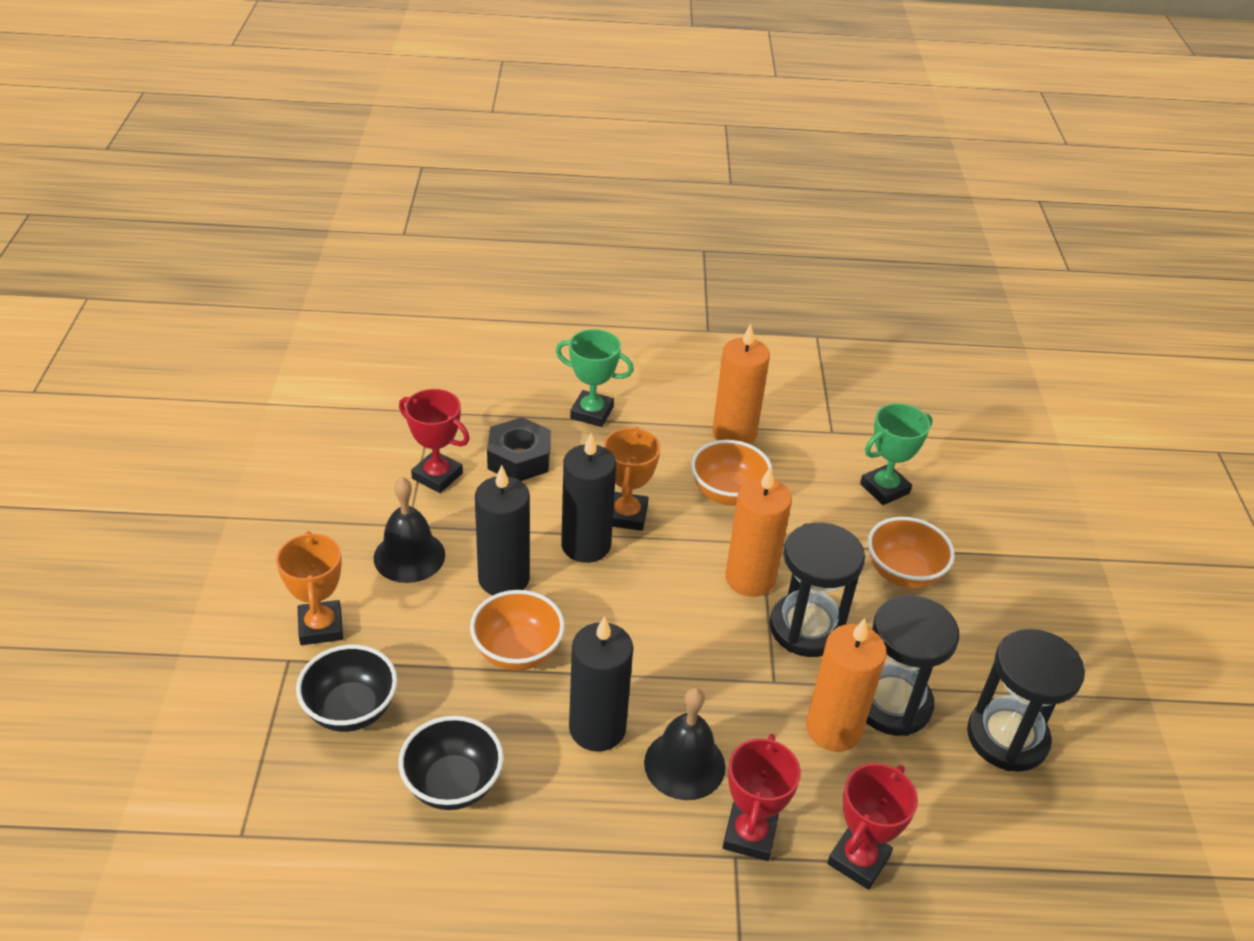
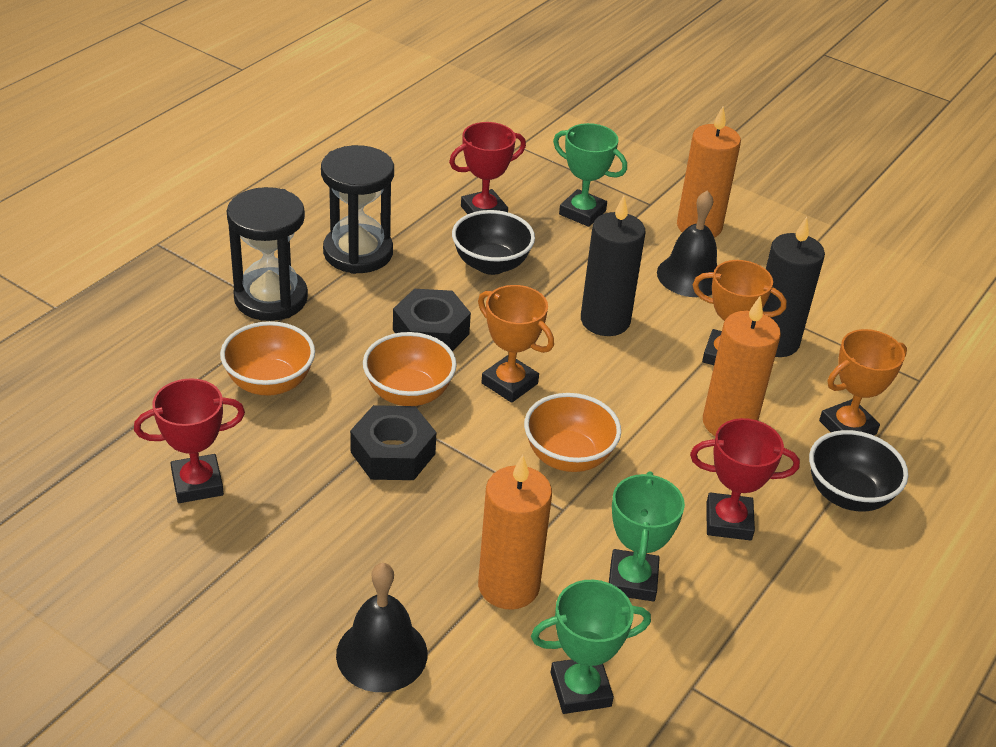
black candle: [475,465,530,595] [561,433,616,563] [569,616,633,752] = 3 -> [581,196,646,336] [763,217,825,357] = 2
black hourglass: [769,522,865,657] [866,595,959,736] [967,629,1085,772] = 3 -> [227,187,308,321] [321,145,394,274] = 2
black nut: [487,417,551,481] = 1 -> [350,405,436,480] [393,289,471,351] = 2
green trophy: [556,329,634,427] [860,403,933,505] = 2 -> [531,580,651,714] [553,123,627,227] [609,471,685,602] = 3
orange trophy: [276,531,343,645] [604,427,660,531] = 2 -> [478,285,554,403] [693,260,787,365] [819,329,907,435] = 3

